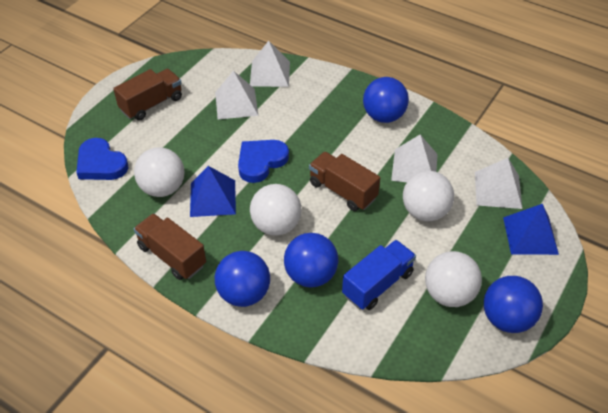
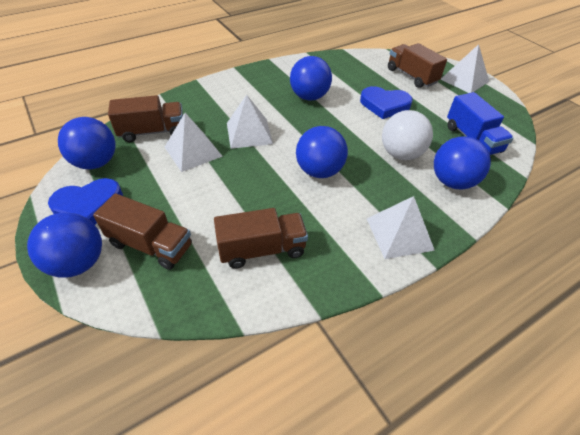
blue ball: [215,251,270,307] [284,233,338,288] [363,77,409,123] [484,276,543,333] = 4 -> [27,212,102,278] [58,117,116,169] [290,56,332,101] [296,126,348,178] [434,136,491,189] = 5
blue pyramid: [190,166,236,217] [503,204,559,255] = 2 -> none = 0
brown truck: [113,69,182,121] [134,213,206,280] [309,152,380,211] = 3 -> [93,193,192,270] [108,95,183,142] [214,208,308,269] [388,43,447,88] = 4
white ball: [134,147,185,197] [250,184,301,236] [403,171,454,221] [425,251,482,307] = 4 -> [382,110,433,160] = 1

